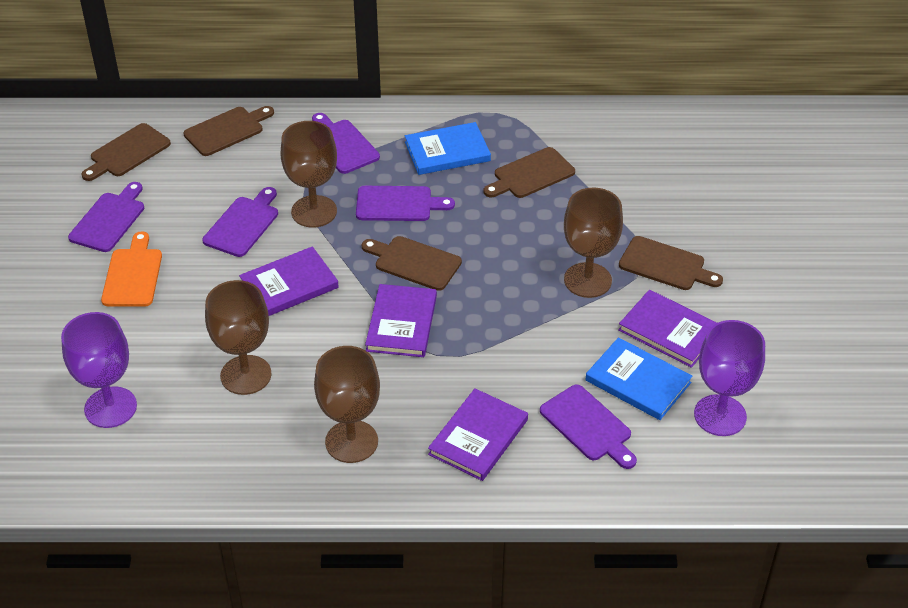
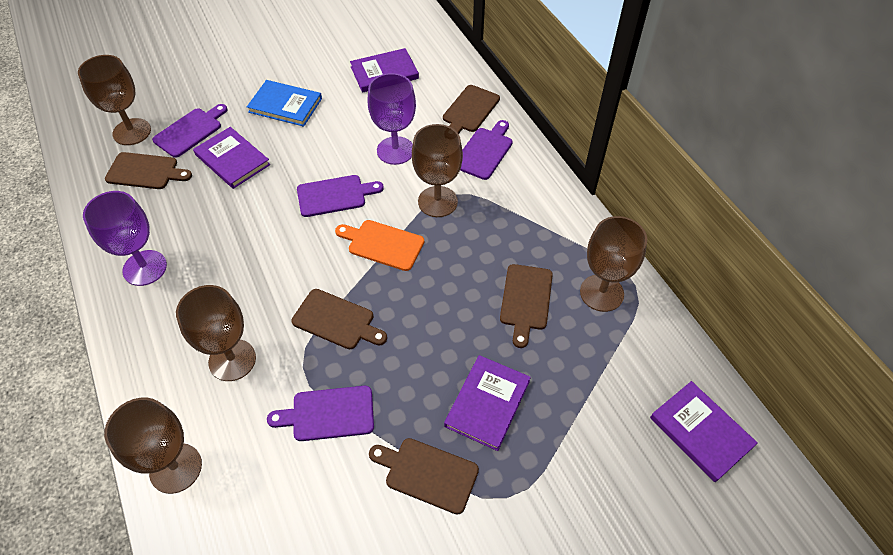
blue book: [405,122,491,175] [586,337,692,420] = 2 -> [247,80,322,127] = 1
brown goblet: [205,280,272,395] [280,121,337,228] [314,346,380,463] [564,187,623,298] = 4 -> [78,55,151,145] [104,398,202,494] [176,285,256,381] [412,124,463,217] [580,216,647,312] = 5
purple cutting board: [68,182,144,252] [202,187,278,257] [312,113,380,174] [356,186,455,221] [540,384,637,469] = 5 -> [152,104,228,158] [267,386,374,441] [297,175,384,217] [460,120,513,180] = 4

